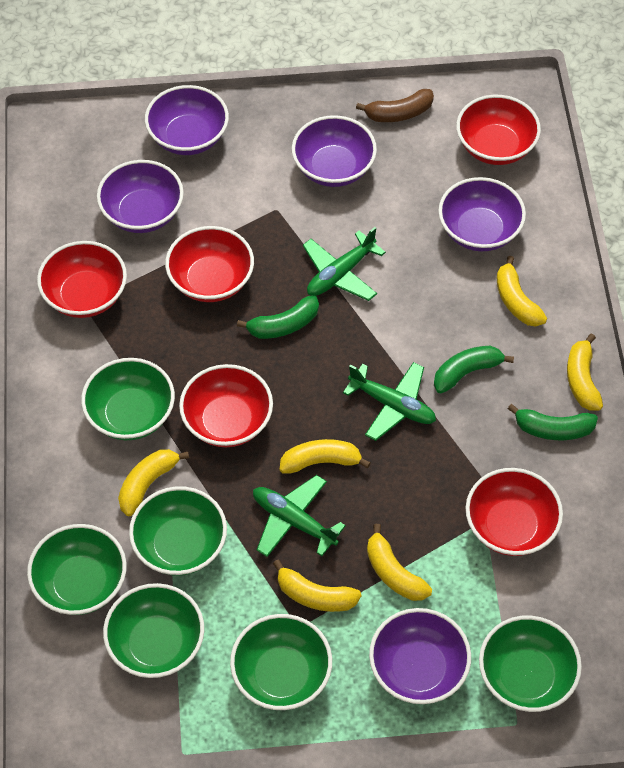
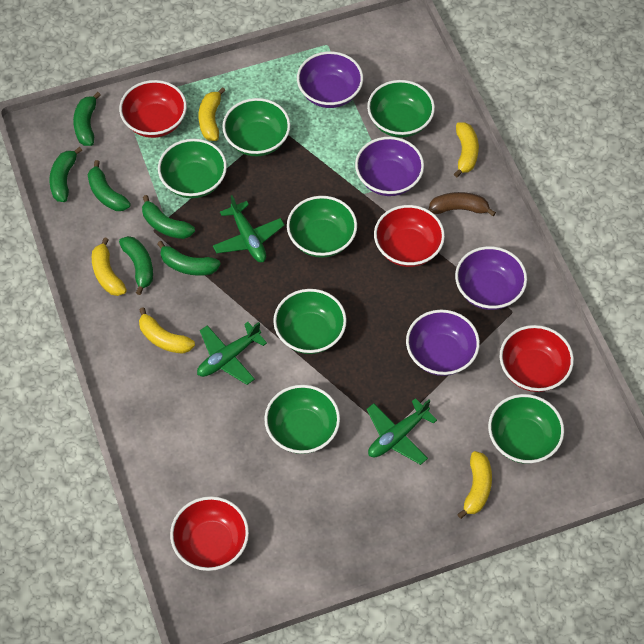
green banana: [237,295,319,339] [434,346,514,393] [508,404,598,440] = 3 -> [49,147,82,202] [73,92,101,146] [88,160,131,211] [119,236,153,295] [142,195,195,239] [157,241,221,276] = 6
green bowl: [27,524,127,615] [81,358,175,440] [103,583,204,678] [129,486,227,576] [230,614,332,710] [479,615,582,712] = 6 -> [158,139,227,198] [222,98,290,156] [264,385,340,454] [273,289,347,354] [287,196,357,258] [367,80,435,138] [488,394,564,464] = 7
purple bowl: [97,160,184,233] [145,85,229,155] [292,115,377,187] [369,608,471,704] [438,177,526,251] = 5 -> [297,51,363,108] [355,137,424,196] [406,310,480,376] [455,246,527,310] = 4
red bowl: [37,241,127,318] [165,226,254,302] [179,364,273,447] [456,95,541,165] [465,468,563,556] = 5 -> [119,80,187,138] [170,496,249,571] [374,205,445,267] [500,325,574,392] = 4
yellow banana: [118,449,189,516] [273,559,361,612] [280,439,371,474] [367,524,432,601] [497,256,547,326] [567,333,603,411] = 6 -> [92,237,127,296] [139,307,195,354] [198,87,225,141] [454,122,479,177] [457,451,492,519] = 5

